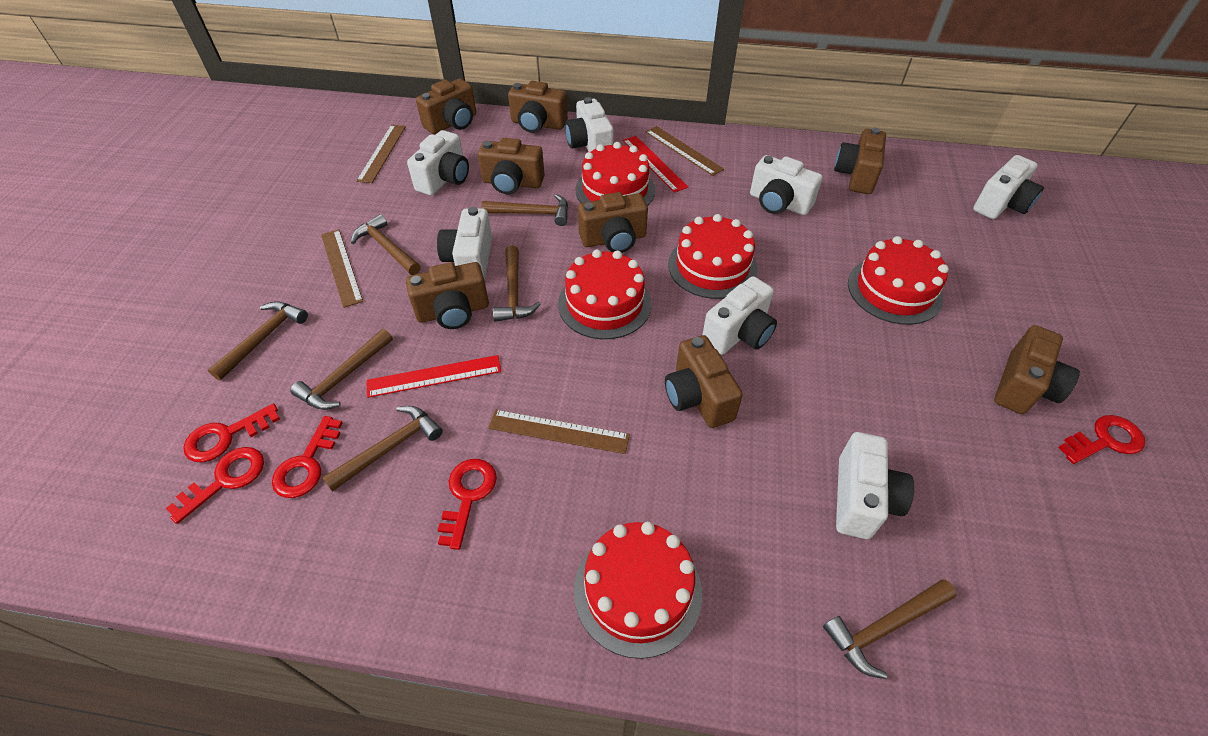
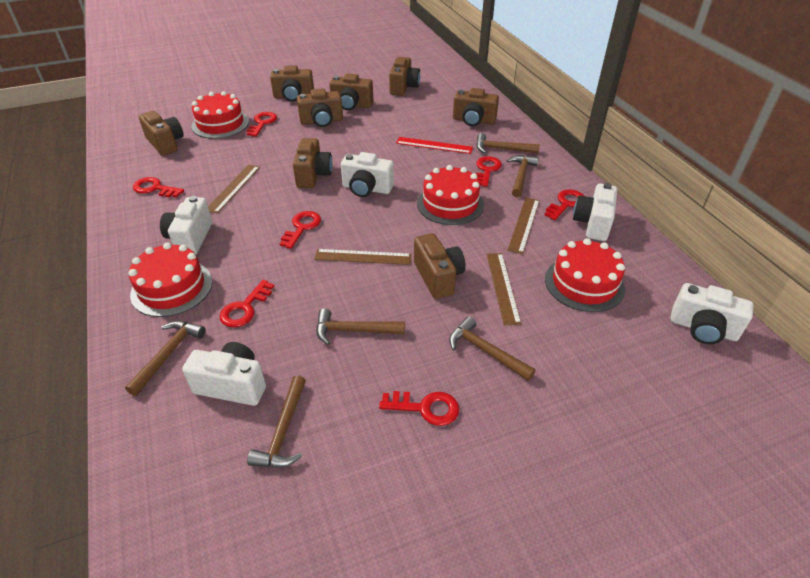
brown hammer: [208,301,308,380] [290,329,393,410] [322,406,443,492] [351,214,420,275] [481,194,568,226] [493,245,541,322] [823,579,957,679] = 7 -> [125,321,206,396] [247,375,306,467] [316,308,405,345] [449,316,536,381] [476,133,540,154] [507,155,539,198] = 6
red cake: [558,250,652,339] [574,522,702,659] [575,142,655,206] [668,214,758,299] [848,236,949,325] = 5 -> [128,242,213,317] [191,91,249,139] [417,165,484,225] [545,238,625,312] = 4
red key: [166,447,264,524] [183,404,280,462] [272,416,343,498] [438,459,497,550] [1058,415,1145,464] = 5 -> [133,177,184,198] [219,280,274,327] [247,112,277,137] [280,211,321,249] [379,391,459,426] [476,156,502,187] [545,189,584,220] = 7
red ruler: [366,355,501,398] [623,136,688,193] = 2 -> [396,137,473,154] = 1
white camera: [407,130,469,196] [437,207,492,280] [565,97,614,152] [702,276,777,355] [750,155,822,215] [836,432,914,539] [973,155,1044,219] = 7 -> [160,196,212,255] [182,342,266,406] [341,152,394,197] [573,183,617,241] [670,283,754,344] = 5

